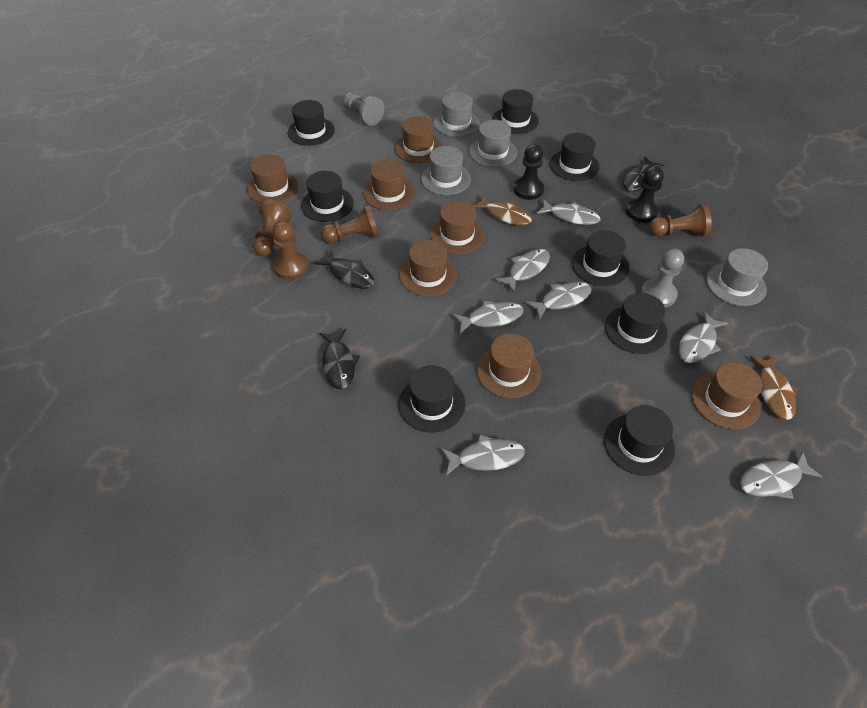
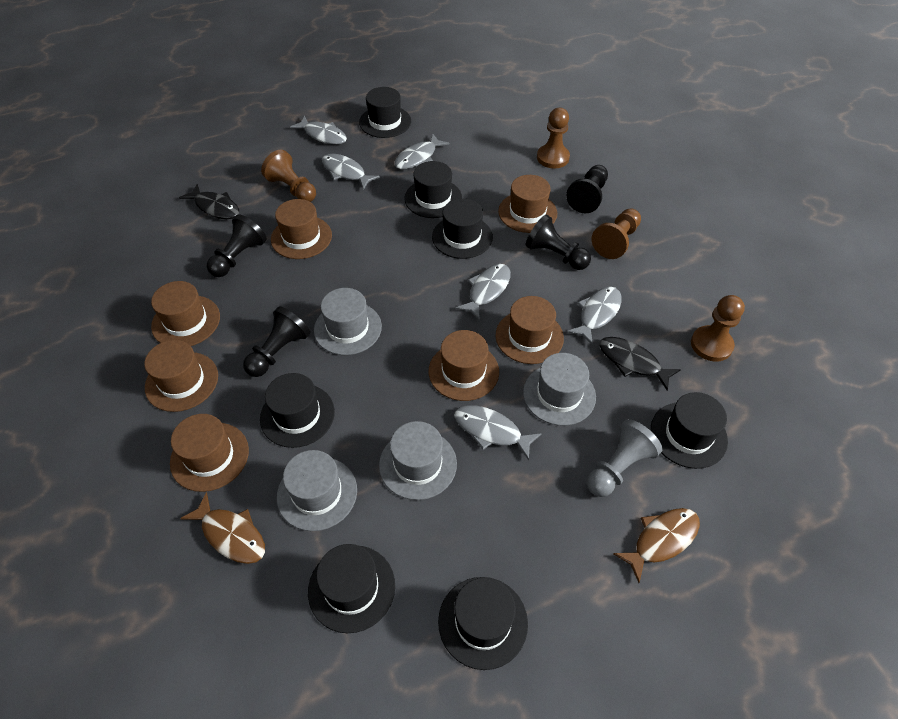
black fish: [314,251,374,289] [320,329,360,389] [623,157,664,191] = 3 -> [179,184,239,219] [599,337,681,391] = 2
black hat: [288,100,335,146] [301,171,354,222] [399,365,465,433] [493,89,539,134] [550,133,599,181] [572,230,629,286] [604,405,675,476] [605,293,668,354] = 8 -> [260,373,335,448] [308,544,395,633] [359,87,411,138] [404,161,462,218] [432,198,493,259] [438,577,528,670] [651,392,728,469] = 7
black pawn: [513,144,544,200] [626,166,664,223] = 2 -> [207,215,267,277] [243,306,310,377] [525,215,591,270] [566,165,608,213] = 4
grey fish: [441,434,525,476] [452,301,524,334] [495,249,550,292] [525,282,591,320] [537,199,600,225] [678,311,728,363] [740,451,823,499] = 7 -> [290,116,347,145] [322,154,380,190] [394,134,450,169] [454,405,541,460] [455,264,511,320] [567,287,622,345] = 6
grey pawn: [342,92,384,126] [641,248,684,307] = 2 -> [587,419,662,497] = 1

